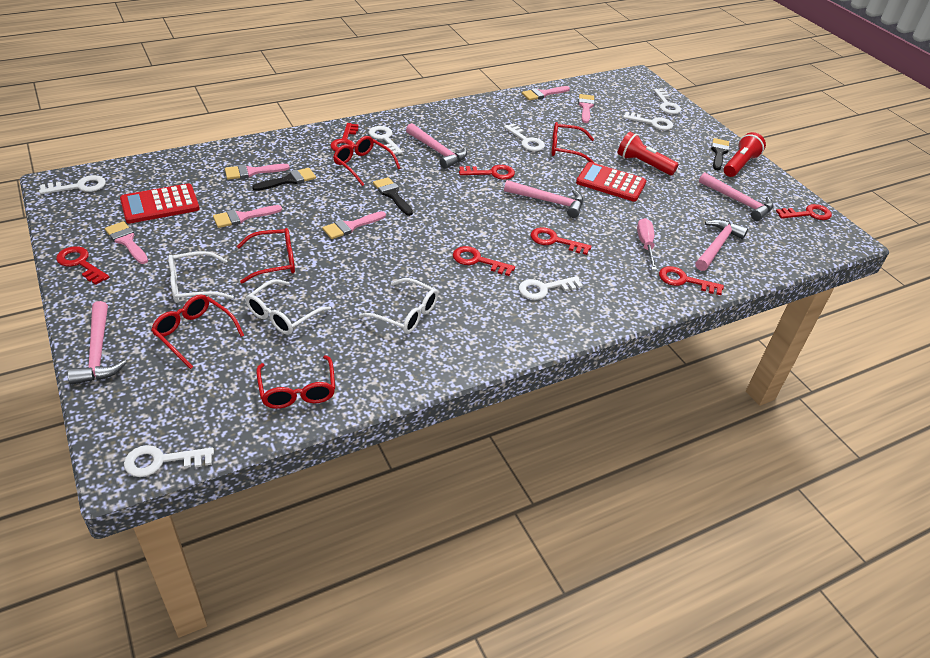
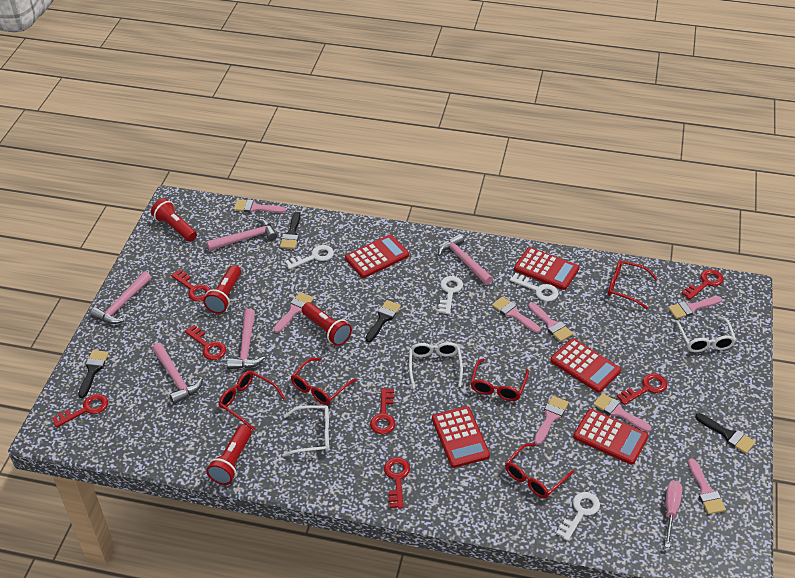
black brush: [252,168,316,191] [373,177,413,216] [711,138,729,170] = 3 -> [78,350,109,398] [280,212,301,249] [365,300,401,342] [695,413,755,454] = 4
pink brush: [105,221,148,264] [213,205,282,228] [225,164,290,180] [322,211,386,239] [522,86,570,100] [578,94,595,123] = 6 -> [234,199,286,213] [274,292,314,333] [492,296,540,333] [528,303,573,342] [534,396,569,445] [593,393,652,432] [668,296,722,319] [688,458,726,514] = 8
red calculator: [120,183,200,224] [576,162,646,202] = 2 -> [345,235,409,278] [432,406,490,468] [514,247,579,290] [550,338,621,393] [573,409,649,465] = 5
red flashlight: [618,132,679,175] [724,132,766,177] = 2 -> [151,198,197,242] [203,265,241,314] [206,425,252,485] [302,302,352,346] = 4
white key: [39,175,106,194] [124,445,214,477] [369,126,403,156] [504,123,545,151] [519,276,583,300] [623,112,673,130] [654,89,681,114] = 7 -> [285,245,334,269] [438,276,463,314] [510,273,559,301] [556,492,600,541] = 4

